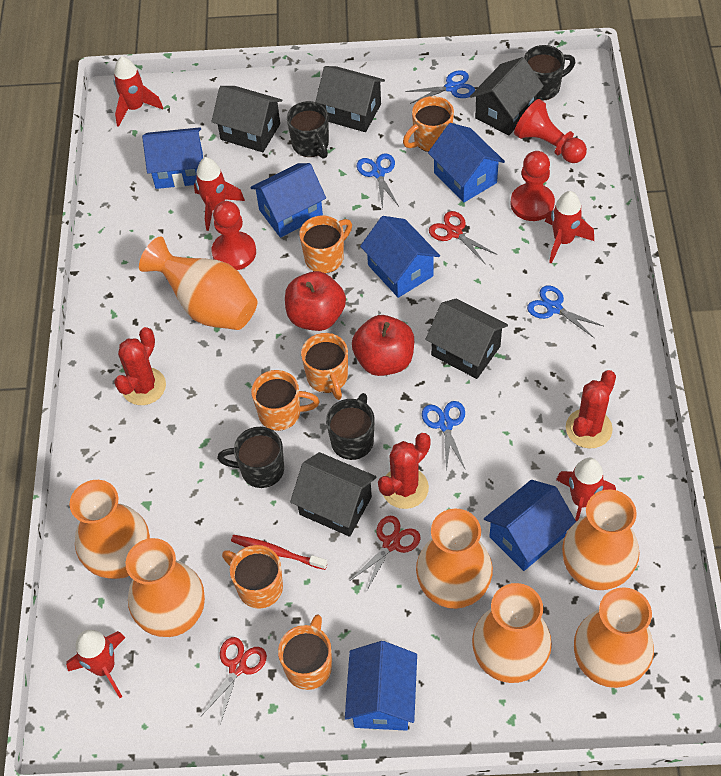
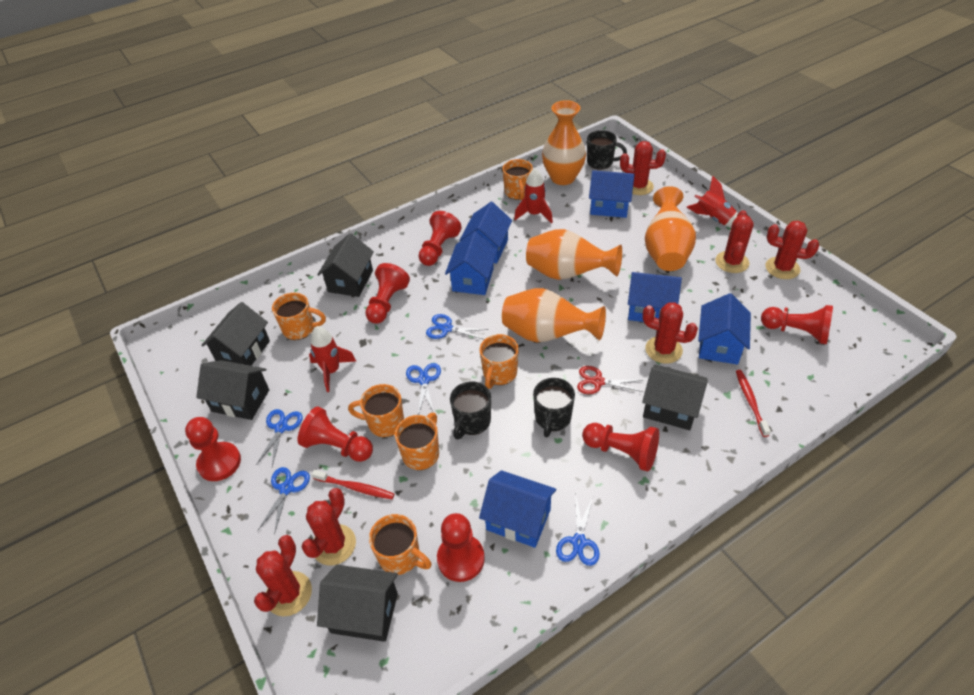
black mug: [217,427,284,488] [287,101,329,158] [326,393,374,460] [524,45,575,101] = 4 -> [450,381,491,440] [533,378,575,437] [587,130,627,169] = 3
blue scissors: [357,153,399,210] [405,70,475,104] [422,401,466,473] [527,285,603,338] = 4 -> [256,409,303,466] [257,467,310,535] [406,363,441,415] [426,314,488,340] [556,498,600,566] = 5
orange vase: [70,480,150,579] [126,538,205,637] [139,237,258,330] [416,508,493,609] [472,583,552,683] [562,489,640,590] [574,587,654,688] = 7 -> [502,288,606,342] [526,229,622,280] [542,100,586,185] [645,186,696,271] = 4
red apple: [285,271,346,331] [352,315,414,376] = 2 -> none = 0
red cactus: [114,327,166,405] [378,433,431,509] [566,370,616,449] = 3 -> [254,535,312,616] [302,488,356,565] [620,141,666,195] [642,302,698,364] [715,210,754,273] [766,221,819,279] = 6
red pawn: [211,201,256,270] [511,151,555,221] [514,99,587,163] = 3 -> [185,417,241,481] [297,407,373,462] [365,263,410,324] [419,211,462,266] [437,513,485,582] [582,423,659,472] [761,305,833,344] = 7
red rocket: [66,630,126,698] [114,56,163,127] [194,157,245,231] [545,191,594,264] [556,458,616,522] = 5 -> [309,326,356,392] [514,168,553,223] [687,176,738,228] = 3
red scissors: [201,637,267,724] [350,516,421,592] [429,211,498,265] = 3 -> [577,366,643,394] = 1
red toothbrush: [231,535,327,570] = 1 -> [312,470,394,499] [736,370,771,437] = 2

